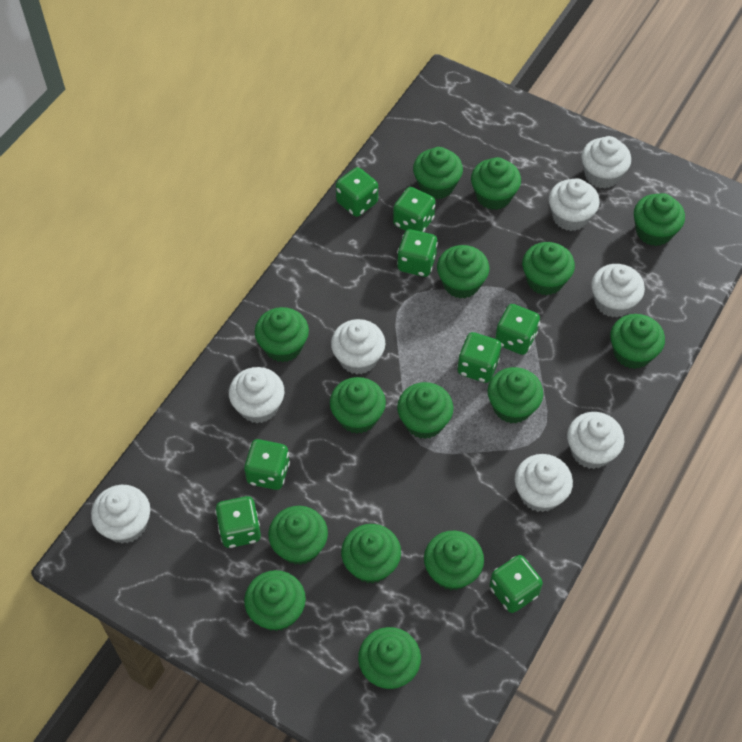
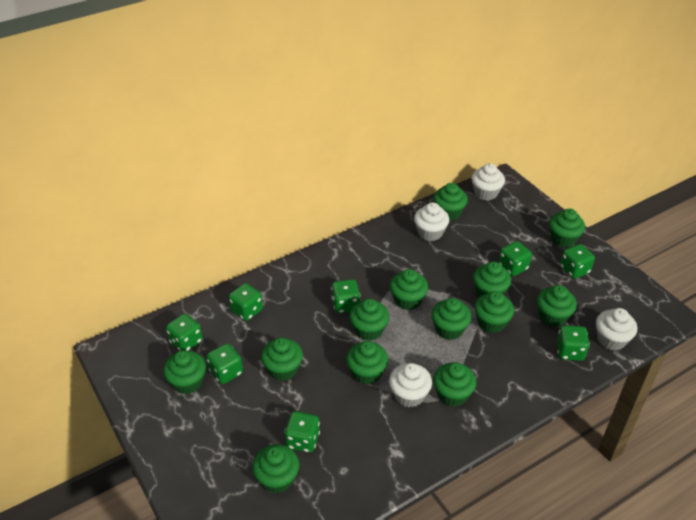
green cupcake: [244,570,306,631] [255,307,309,362] [268,506,328,565] [330,377,386,434] [341,524,401,583] [358,627,421,689] [397,382,454,439] [413,147,463,199] [424,531,484,590] [437,245,489,299] [471,157,521,210] [488,367,543,423] [522,242,575,296] [610,314,665,369] [634,193,685,246] = 15 -> [163,350,206,394] [252,444,299,494] [261,337,303,381] [346,341,388,385] [349,299,389,341] [390,269,428,310] [431,298,471,340] [433,183,468,221] [433,362,476,407] [473,262,511,297] [474,291,514,333] [537,285,577,327] [549,209,585,247] = 13
white cupcake: [91,485,150,543] [229,367,284,423] [331,319,386,375] [515,454,573,512] [549,178,600,231] [567,412,624,469] [582,136,631,189] [591,264,645,318] = 8 -> [389,363,432,407] [414,203,449,241] [471,163,505,200] [596,308,637,350] = 4

